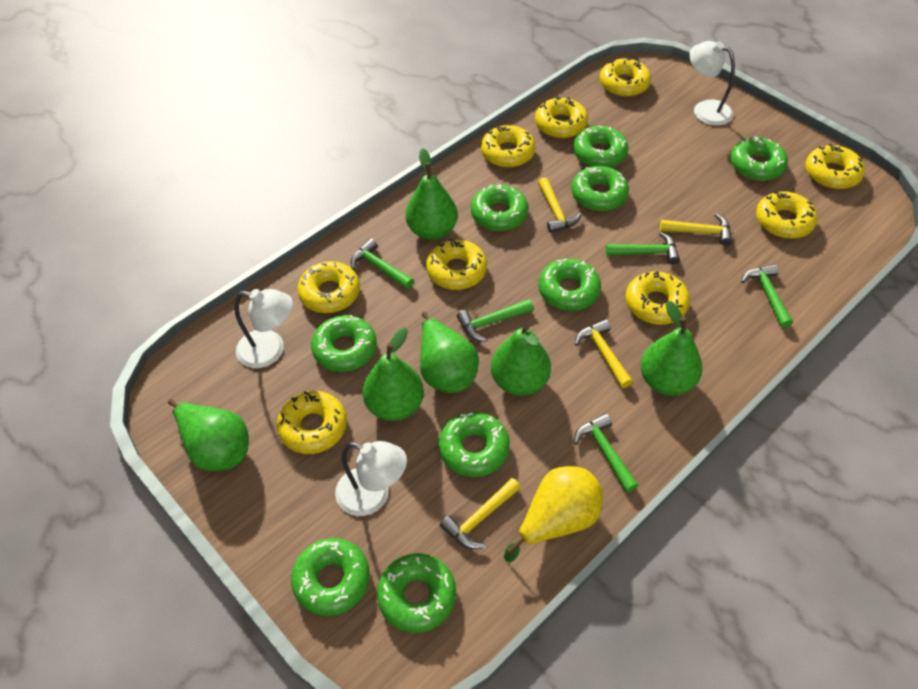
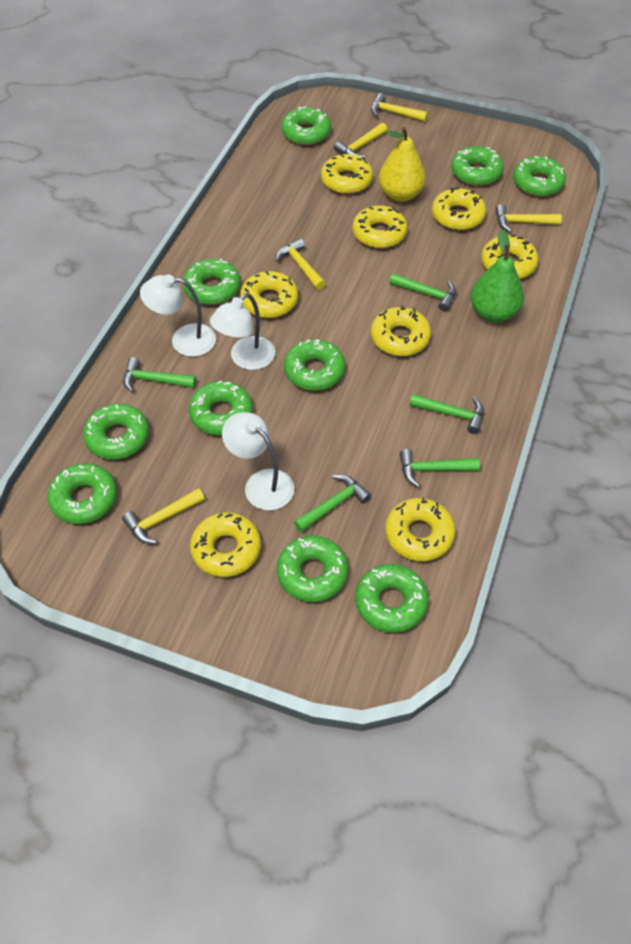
green donut: [291,538,370,616] [311,315,377,372] [377,553,456,633] [439,412,510,477] [471,184,529,231] [539,258,601,311] [571,166,629,211] [573,126,628,167] [730,136,788,181] = 9 -> [48,463,117,524] [83,404,149,460] [183,258,241,305] [189,381,253,435] [277,536,348,602] [281,106,331,145] [284,339,345,391] [355,564,429,633] [451,146,503,186] [513,156,566,197] = 10
green pear: [168,399,249,471] [362,327,424,421] [405,148,458,240] [420,312,479,393] [491,324,551,396] [641,301,702,396] = 6 -> [471,229,524,322] = 1
yellow donut: [277,391,347,454] [297,261,360,313] [426,239,487,290] [481,125,535,168] [535,96,588,138] [600,57,651,97] [626,271,690,325] [756,191,818,239] [805,144,865,189] = 9 -> [190,512,261,577] [240,271,298,318] [321,154,373,194] [352,205,407,248] [371,306,431,356] [385,498,455,561] [432,187,486,230] [481,235,539,279] = 8
yellow hammer: [440,478,521,549] [538,177,582,233] [575,319,633,388] [660,213,732,246] = 4 -> [122,488,205,544] [275,238,326,290] [334,123,387,158] [371,93,428,121] [496,204,562,232] = 5

